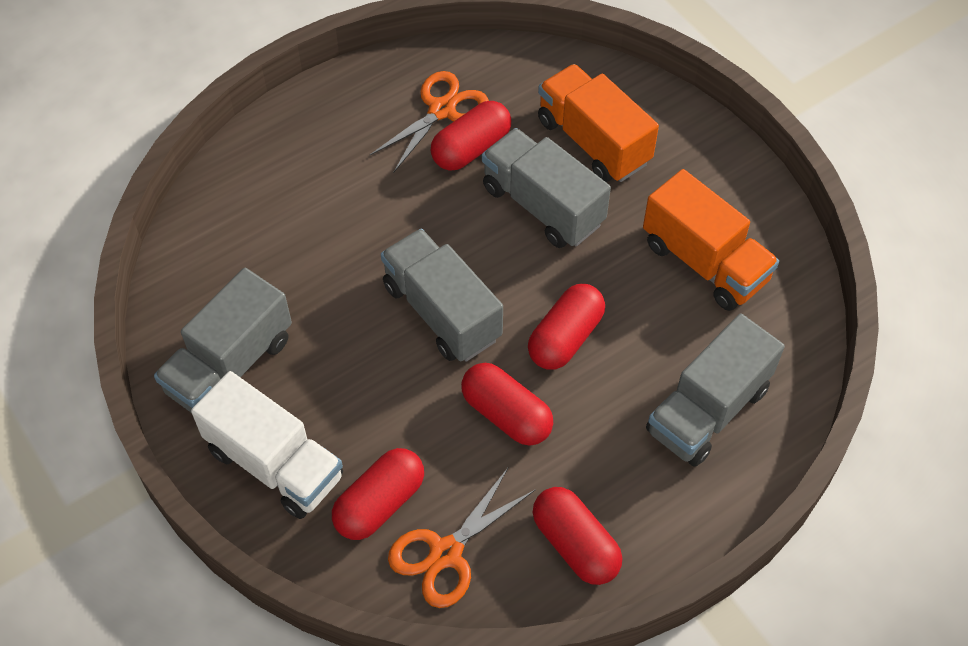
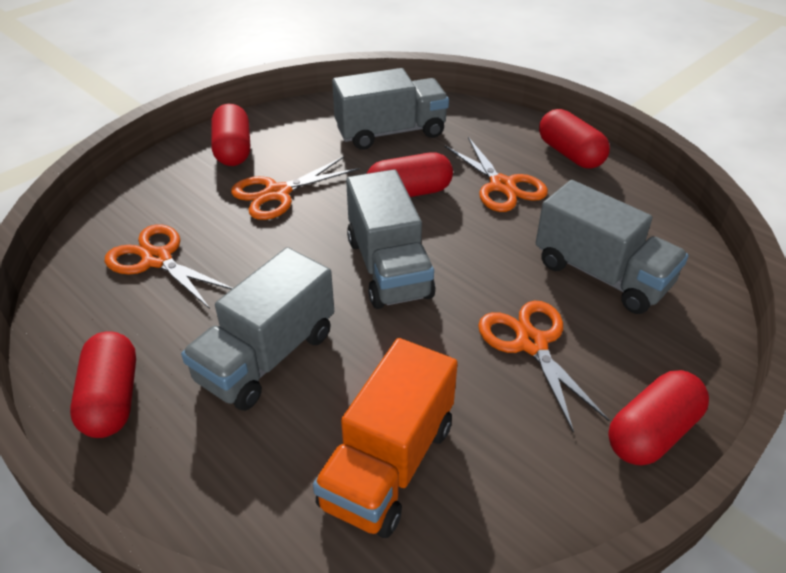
orange scissors: [369,71,489,172] [388,468,536,608] = 2 -> [105,224,233,309] [231,156,360,220] [444,137,548,212] [478,301,610,432] = 4
orange truck: [538,64,659,182] [643,169,779,311] = 2 -> [313,338,458,538] = 1
white truck: [191,371,343,519] = 1 -> none = 0

